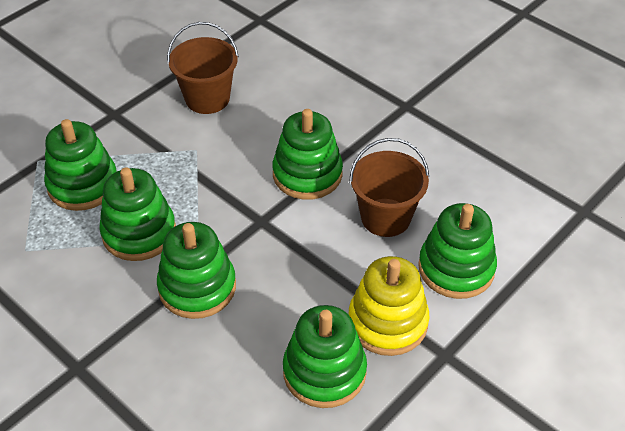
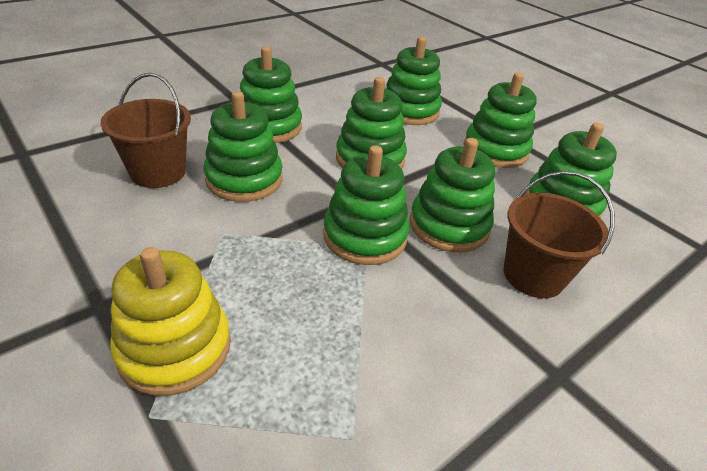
green stacking toy: [44,119,117,211] [99,167,176,261] [157,222,236,319] [272,109,343,200] [283,305,367,408] [418,203,497,299] = 6 -> [204,91,283,202] [240,46,302,143] [323,145,409,265] [336,77,407,169] [386,37,442,125] [410,138,495,253] [464,73,537,168] [526,123,617,218] = 8

